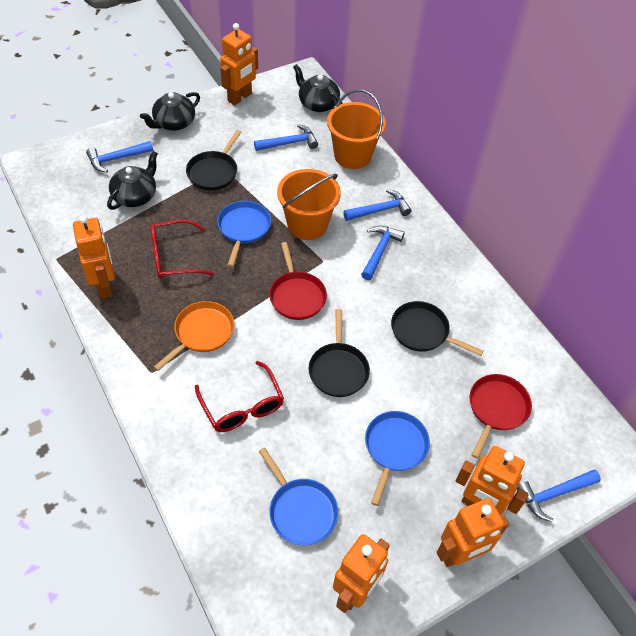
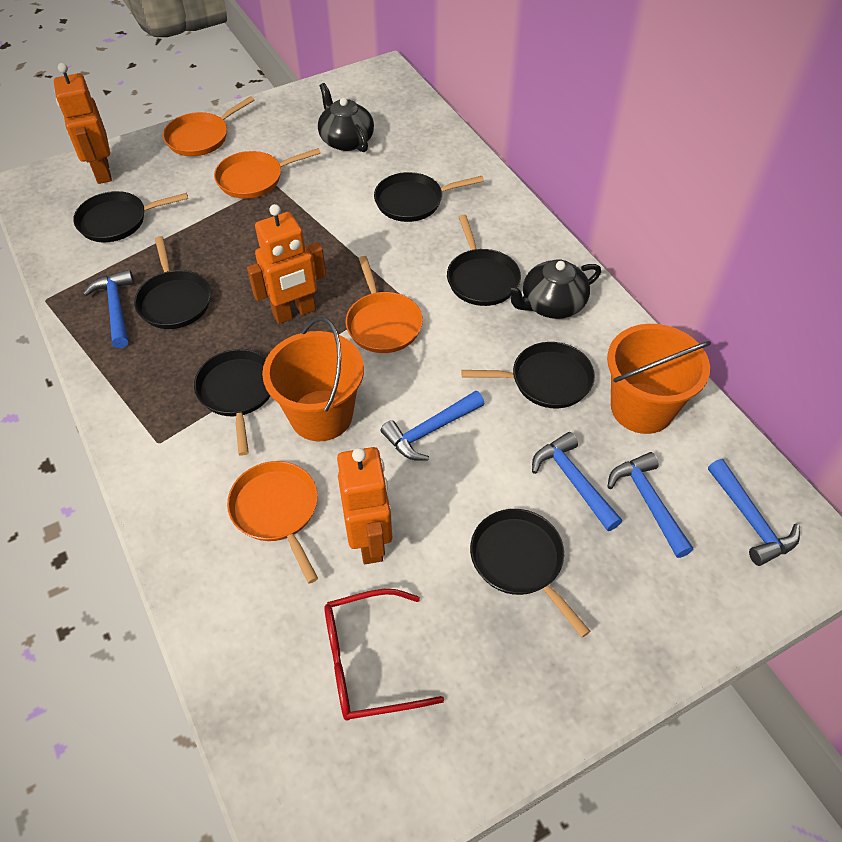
black pan: [186,130,241,190] [309,309,370,397] [391,301,483,356] = 3 -> [73,191,188,242] [134,236,211,329] [194,349,270,456] [374,172,484,222] [447,215,521,306] [461,342,595,408] [470,509,590,637] = 7
black teapot: [107,151,158,210] [140,92,200,131] [293,64,343,112] = 3 -> [318,83,374,152] [506,260,601,319] = 2
blue pan: [217,201,271,267] [259,447,338,545] [365,411,430,506] = 3 -> none = 0
orange pan: [154,301,234,371] = 1 -> [163,96,254,156] [214,148,321,199] [227,461,318,583] [346,256,423,353] = 4
orange robot: [73,215,115,299] [220,23,258,105] [333,534,390,613] [437,498,509,567] [456,446,529,515] = 5 -> [54,63,112,184] [247,204,326,324] [337,447,392,564] = 3
red glasses: [150,220,214,279] [195,361,284,432] = 2 -> [324,589,444,721] = 1
red pan: [269,242,327,320] [469,374,532,459] = 2 -> none = 0

